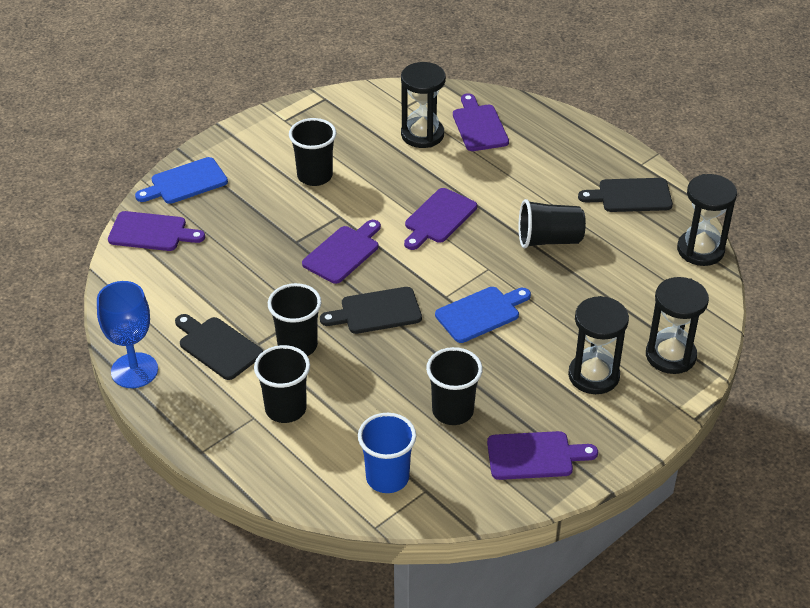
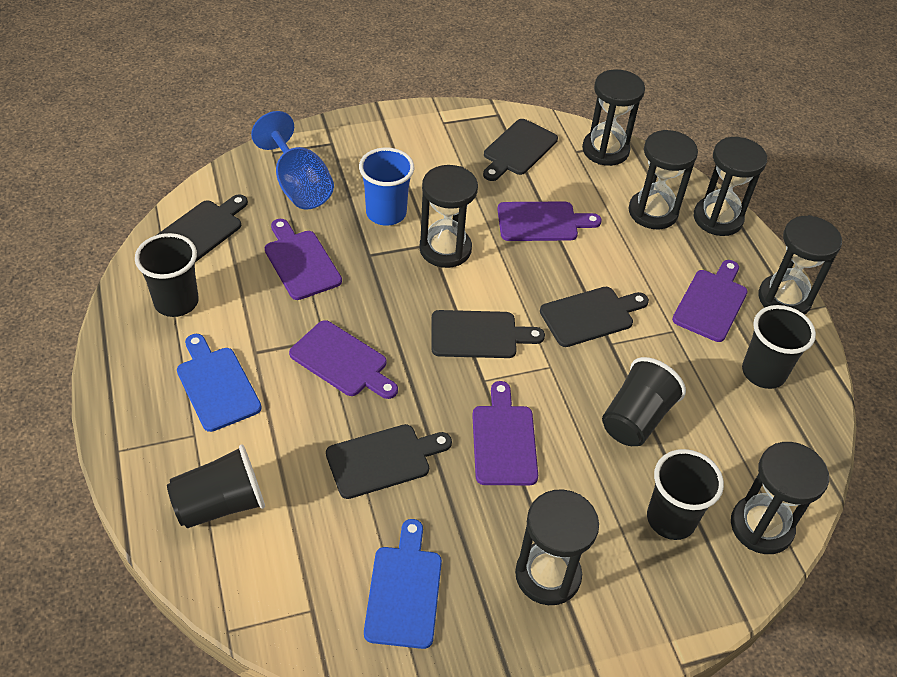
black cutting board: [175,314,263,380] [320,287,422,334] [578,178,673,212] = 3 -> [155,194,248,262] [326,424,452,499] [431,310,545,358] [483,119,558,181] [540,287,649,347] = 5
black hourglass: [401,62,446,148] [568,296,629,394] [646,277,709,374] [677,174,737,266] = 4 -> [419,165,478,268] [515,490,599,605] [582,69,645,166] [629,130,698,229] [694,137,767,236] [731,442,829,554] [758,215,842,315] = 7

